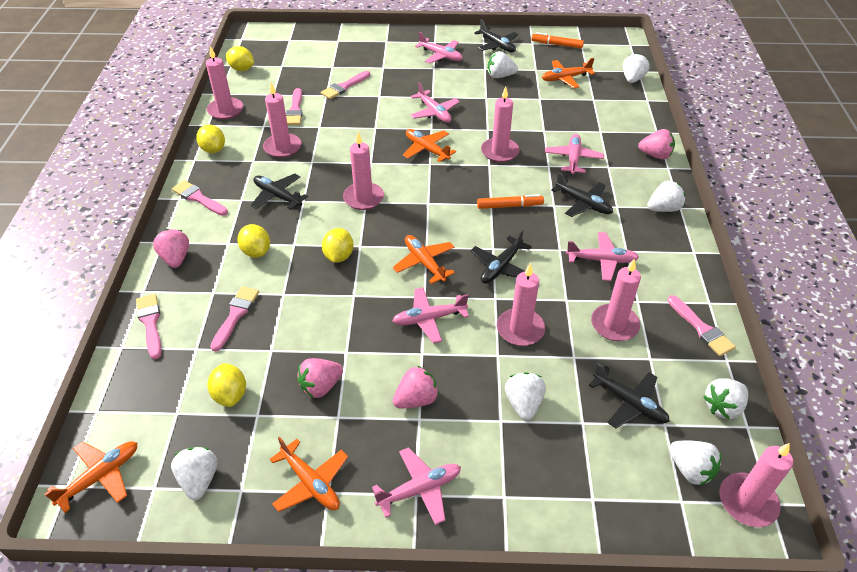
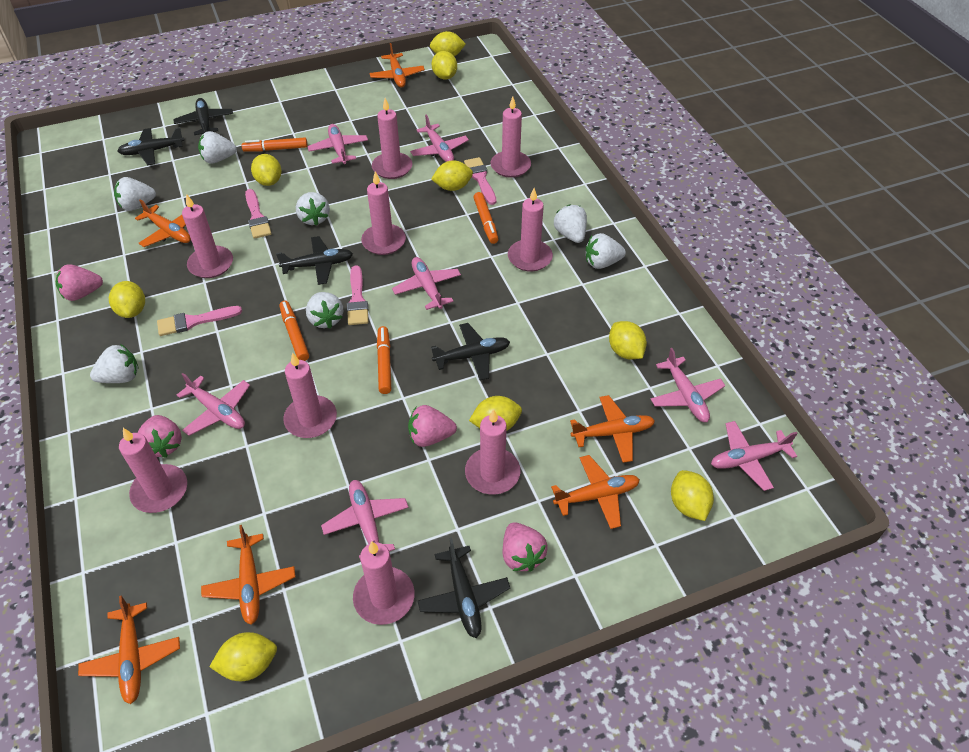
orange marker: [477,194,544,209] [531,32,584,49] = 2 -> [242,137,308,152] [279,301,309,361] [377,326,391,394] [473,192,498,244] = 4
orange plane: [45,441,137,513] [270,437,348,512] [393,235,455,284] [403,129,456,162] [542,58,595,88] = 5 -> [78,595,180,704] [135,199,191,247] [201,525,295,625] [369,43,425,88] [551,455,640,529] [570,395,655,463] = 6
pink brush: [136,294,162,359] [172,180,228,216] [210,286,259,352] [286,88,303,125] [321,71,370,99] [667,295,736,356] = 6 -> [157,306,242,336] [245,189,272,239] [347,265,368,325] [464,157,496,205] = 4
pink candle: [206,46,243,120] [263,83,301,158] [343,132,384,210] [481,87,519,162] [497,263,545,346] [591,258,641,341] [720,443,793,527] = 7 -> [119,428,187,513] [182,194,233,278] [283,352,337,438] [353,541,415,625] [361,172,406,255] [372,98,413,179] [465,409,520,494] [490,97,531,178] [508,188,553,272] = 9
pink plane: [372,447,461,525] [392,287,469,343] [410,82,460,123] [415,32,463,63] [545,134,604,174] [566,232,639,281] = 6 -> [177,373,250,436] [307,124,368,164] [321,480,409,561] [392,257,461,310] [410,115,469,162] [651,348,725,422] [711,421,798,491] = 7
yellow lemon: [196,124,225,153] [207,363,246,407] [226,46,254,71] [237,224,270,258] [322,228,354,263] = 5 -> [109,281,145,318] [209,632,277,681] [251,154,281,186] [430,31,466,56] [431,51,457,80] [431,160,473,191] [469,396,522,431] [609,321,647,359] [671,470,714,521] = 9

